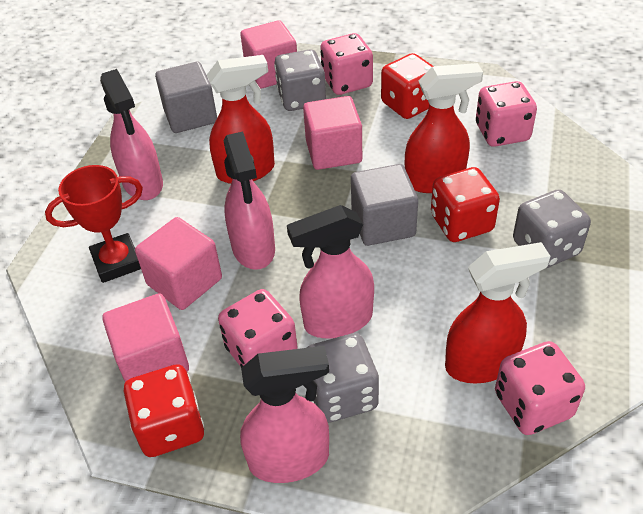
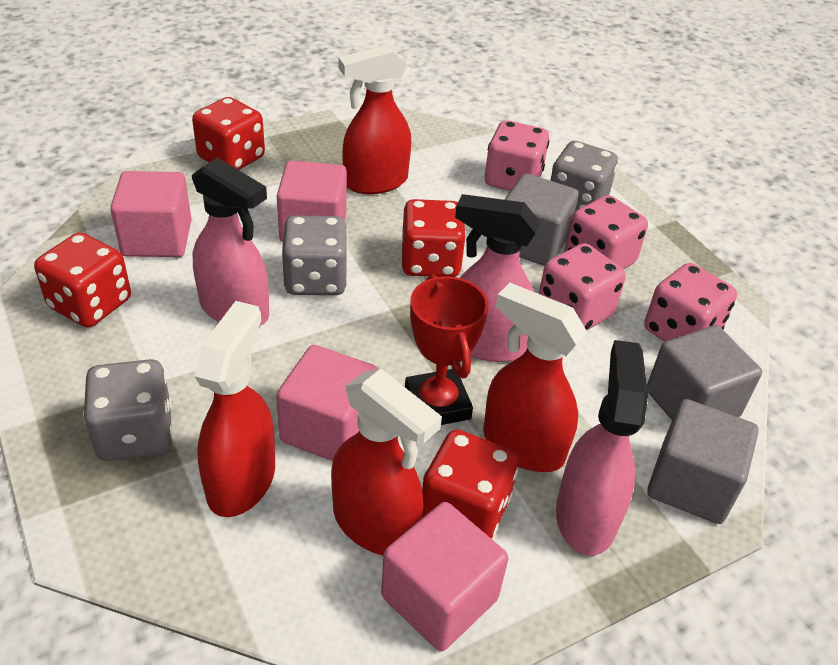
grey cube: [155,62,217,133] [351,164,418,246] = 2 -> [505,173,579,266] [647,325,762,420] [647,399,759,524] = 3
pink spray bottle: [100,69,163,200] [224,132,275,270] [240,346,329,483] [287,205,374,338] = 4 -> [192,157,269,326] [455,194,540,362] [556,340,648,556] = 3
red dice: [124,364,204,457] [381,53,433,119] [431,167,500,242] = 3 -> [34,232,131,327] [192,97,265,170] [402,199,466,277] [422,429,519,539] = 4
red spray bottle: [207,55,275,184] [405,63,483,193] [445,242,551,383] = 3 -> [195,301,275,517] [331,368,442,556] [338,45,411,194] [483,283,587,472] = 4

